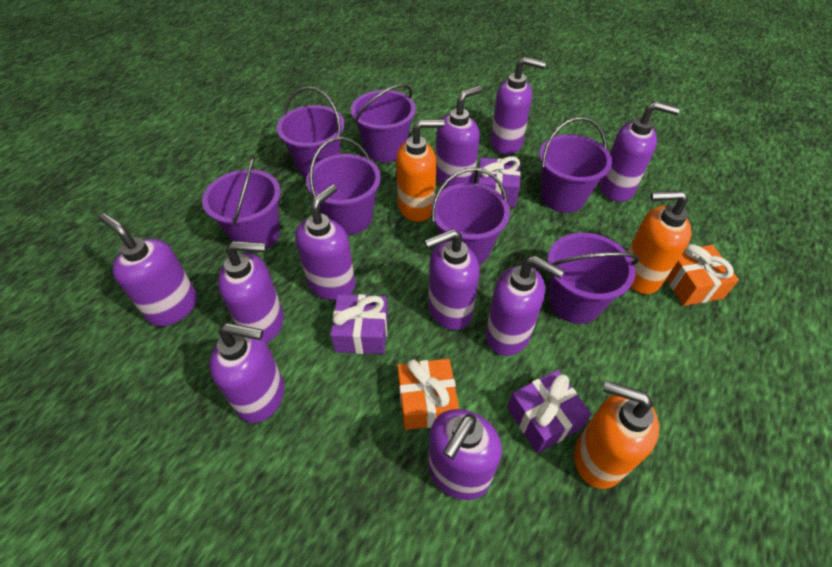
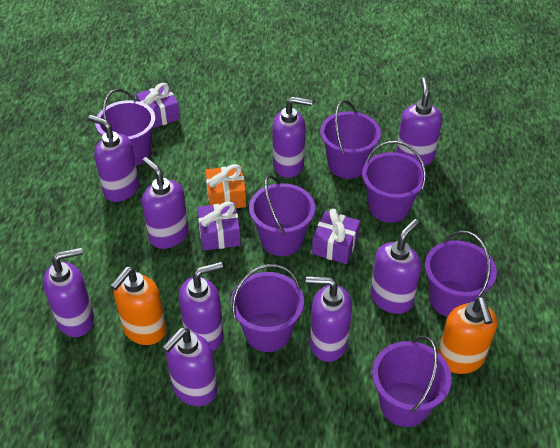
orange gift: [398,359,459,430] [666,244,739,306] = 2 -> [206,164,246,208] = 1
orange soap dispenser: [396,119,445,222] [574,381,659,489] [627,190,691,294] = 3 -> [110,267,166,345] [438,297,497,374] = 2
purple soap dispenser: [99,213,197,326] [209,323,284,423] [218,241,284,343] [295,184,355,300] [424,229,480,330] [428,409,502,500] [436,86,482,188] [486,256,565,356] [491,57,546,154] [600,102,680,202] = 10 -> [43,247,94,337] [88,115,139,202] [142,157,189,249] [162,328,217,406] [179,262,224,351] [273,97,312,178] [306,276,352,362] [370,219,421,314] [396,77,442,166] = 9

